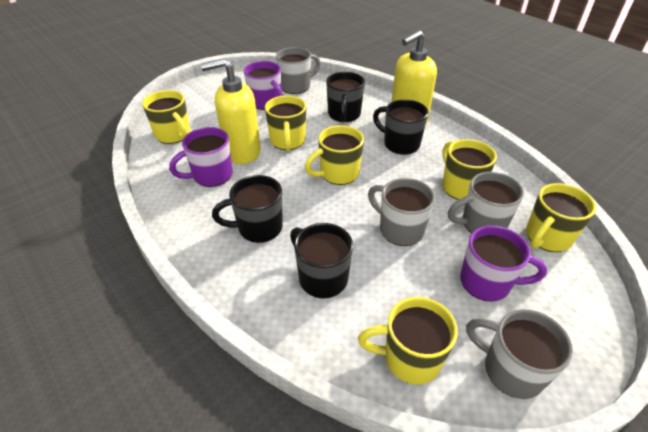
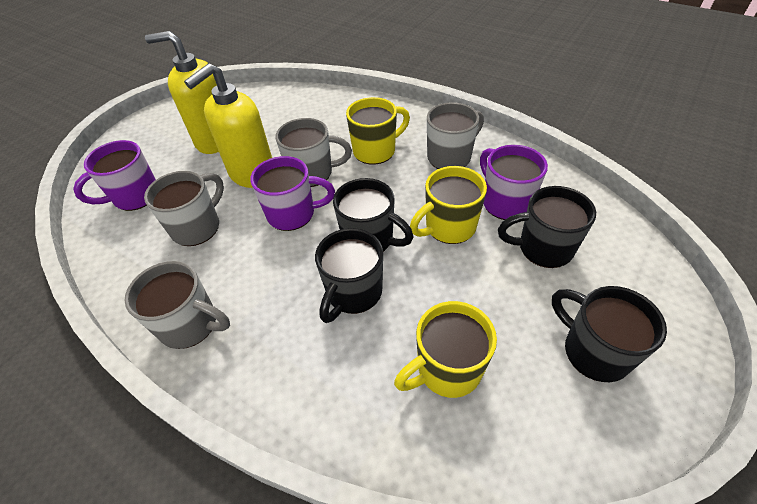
yellow mug: [142,90,190,144] [265,95,306,151] [305,125,364,185] [358,297,458,384] [442,139,497,200] [526,183,596,252] = 6 -> [346,97,410,165] [394,301,497,398] [410,166,487,244] = 3

